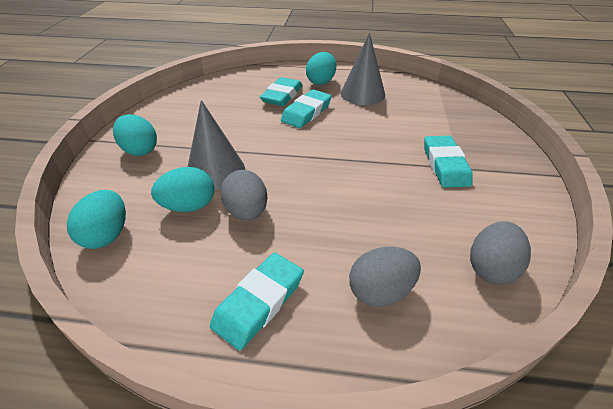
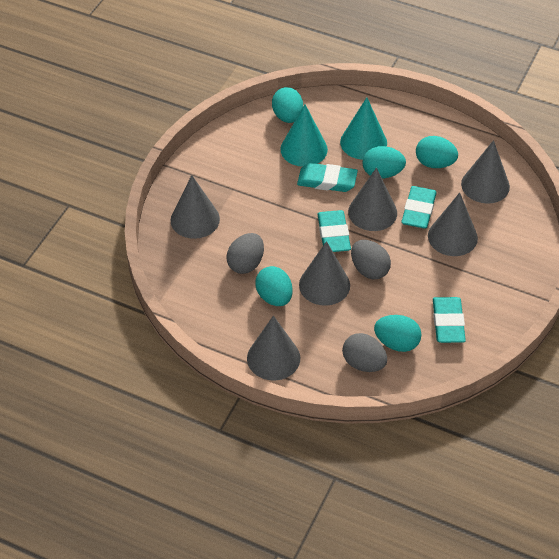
grey cone: [188,100,245,190] [341,33,385,105] = 2 -> [170,175,220,239] [247,316,300,381] [299,241,350,306] [348,168,397,231] [428,192,478,256] [461,140,510,204] = 6
turquoise cone: none = 0 -> [280,104,328,167] [340,97,387,160] = 2
turquoise egg: [67,190,126,249] [113,114,157,156] [151,167,214,212] [306,52,336,85] = 4 -> [255,266,293,306] [272,87,303,123] [362,146,406,179] [374,315,422,352] [416,136,458,168] = 5

